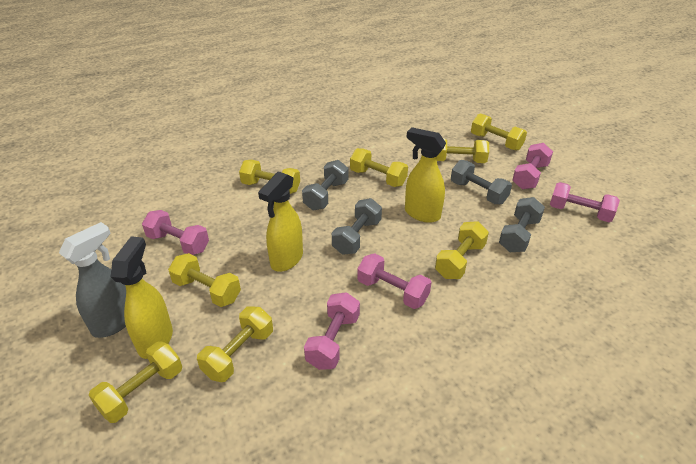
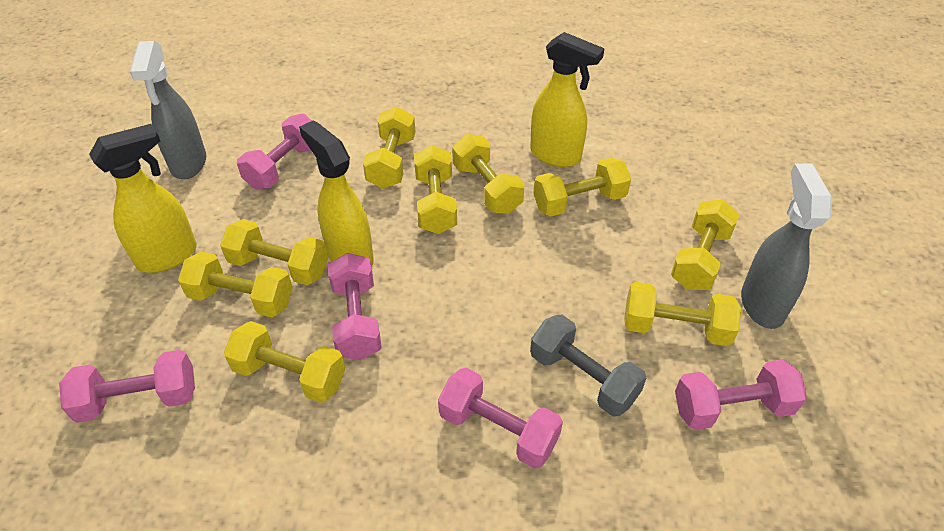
grey dumbbell: [302,160,349,210] [332,198,382,255] [451,160,512,204] [499,197,545,252] = 4 -> [530,315,646,417] = 1
grey spray bottle: [59,222,126,338] = 1 -> [130,41,206,179] [741,163,832,329] = 2
yellow dumbbell: [89,342,182,423] [168,253,241,307] [197,306,273,382] [239,160,300,194] [350,148,408,187] [435,221,489,279] [437,138,489,163] [471,113,527,151] = 8 -> [178,251,293,317] [220,219,328,285] [224,321,345,403] [363,106,416,189] [414,145,457,234] [452,134,525,214] [533,157,631,216] [624,282,741,346] [671,200,740,290] = 9

